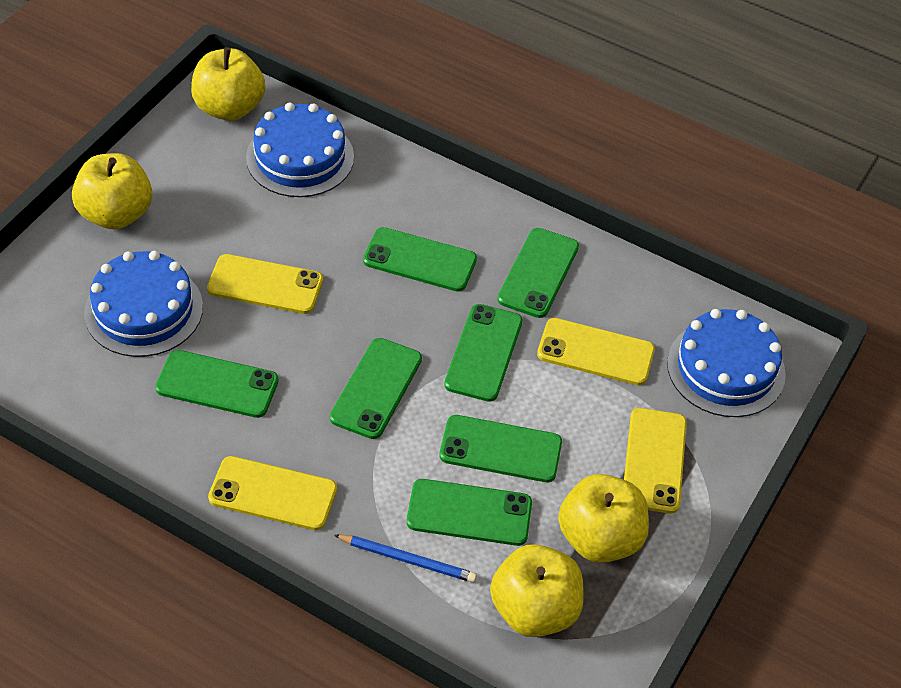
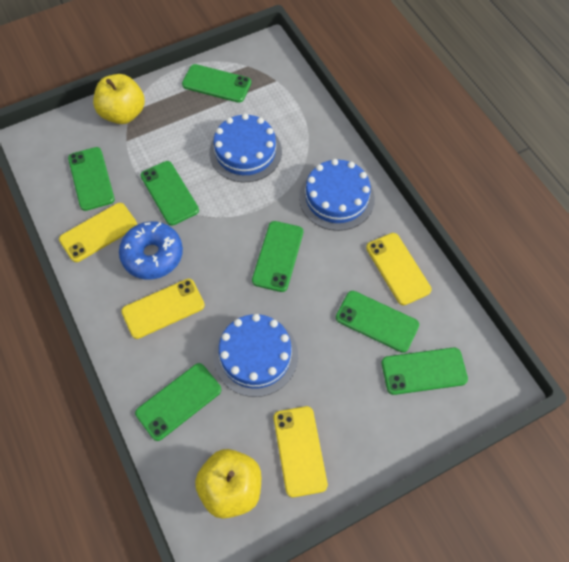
blue donut: none = 0 -> [119,221,183,280] = 1
blue pencil: [334,535,477,583] = 1 -> none = 0
yellow apple: [72,153,152,230] [191,47,265,121] [490,544,584,637] [558,474,649,563] = 4 -> [93,74,145,124] [195,449,261,519] = 2

